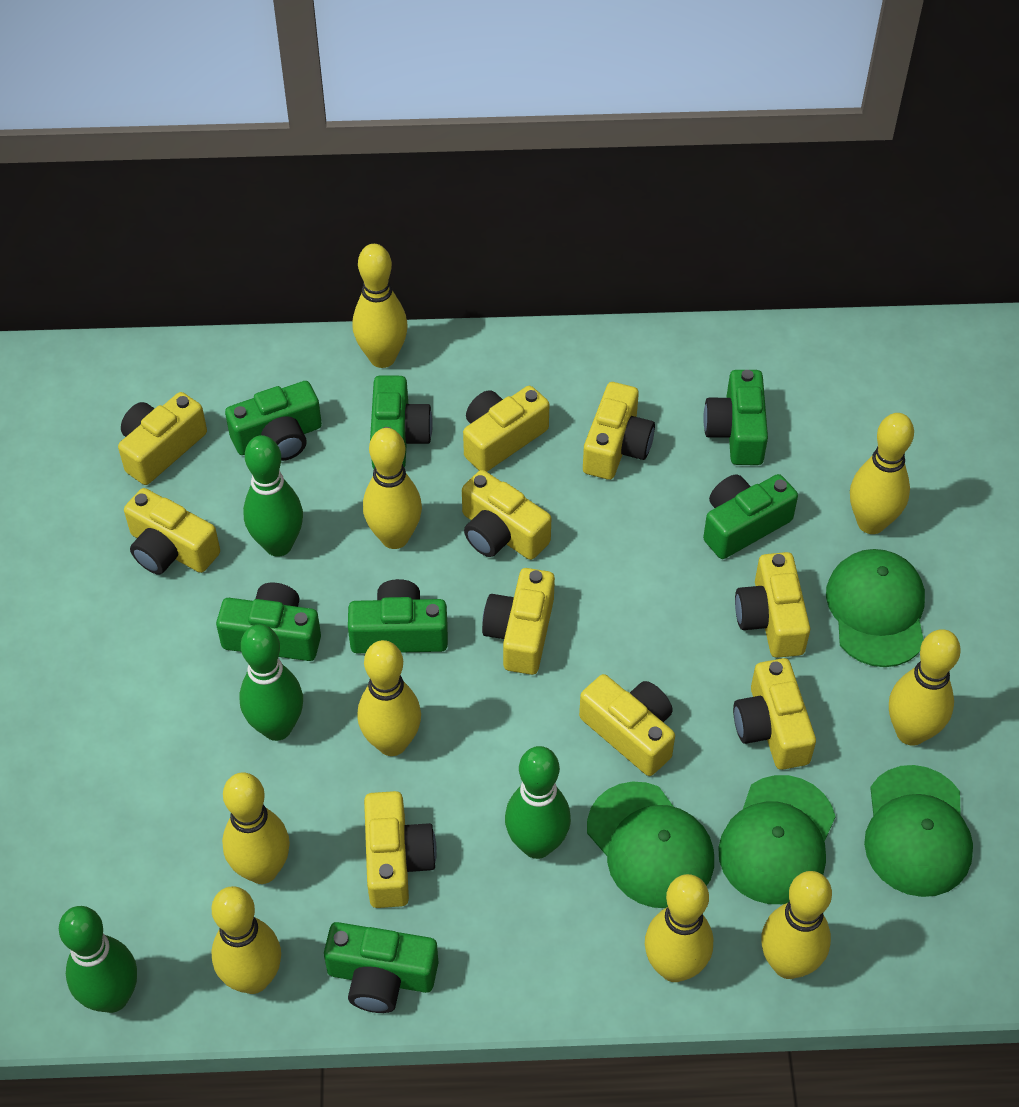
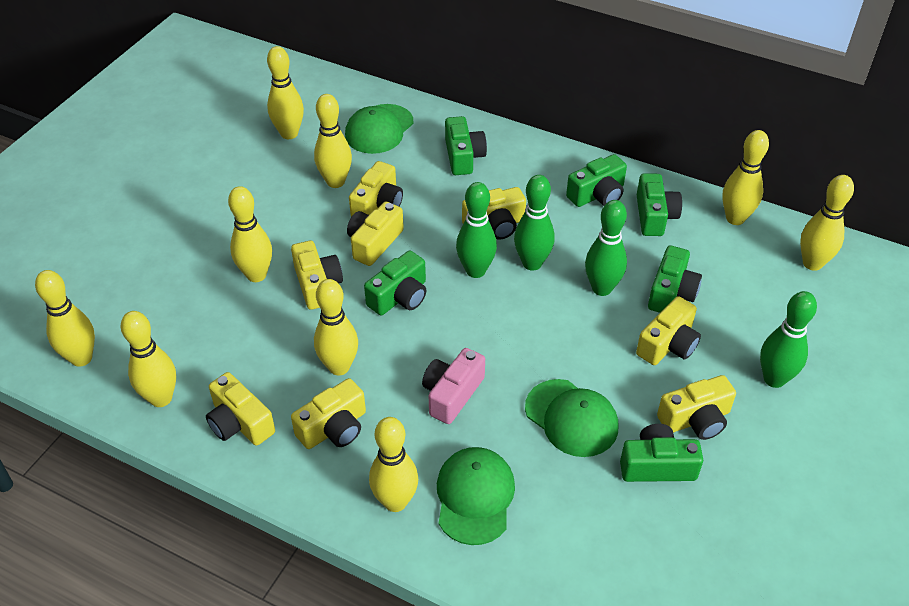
green camera: [216,582,321,661] [225,381,322,461] [324,922,439,1013] [348,579,448,653] [370,376,433,469] [703,370,768,465] [703,474,798,559] = 7 -> [364,251,426,315] [445,116,487,175] [566,154,627,207] [620,424,703,482] [637,173,682,236] [648,245,702,313] = 6
green cap: [587,782,714,908] [718,775,836,904] [826,549,925,667] [864,765,973,897] = 4 -> [345,104,414,154] [437,447,515,545] [525,379,618,457] = 3
pink camera: none = 0 -> [422,348,485,424] = 1
yellow camera: [118,392,207,485] [124,488,220,574] [364,791,437,908] [462,470,551,560] [463,386,549,472] [482,568,555,675] [579,674,675,776] [583,382,655,480] [733,658,816,770] [735,552,810,658] = 10 -> [206,372,275,446] [291,241,343,310] [291,378,366,449] [347,202,404,266] [349,161,403,217] [462,187,526,240] [636,296,701,365] [657,375,736,440] = 8

